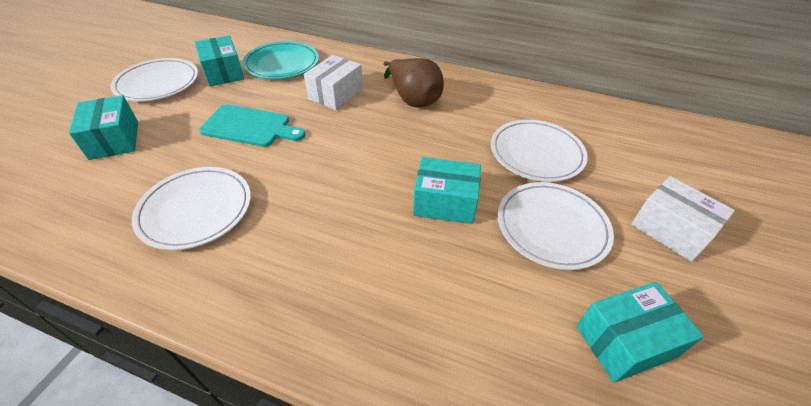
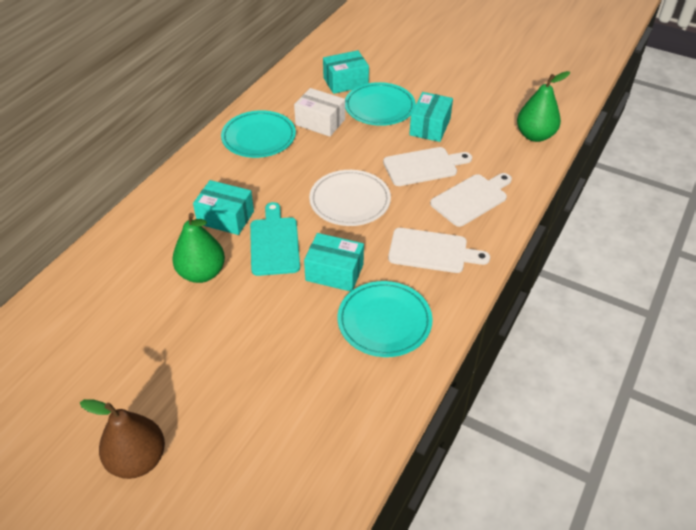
green pear: none = 0 -> [172,213,225,283] [517,71,570,142] = 2
turquoise plate: [242,41,319,79] = 1 -> [221,110,296,158] [337,281,433,357] [345,82,416,126] = 3
white box: [304,55,363,110] [631,176,735,262] = 2 -> [294,88,345,137] = 1
white cutting board: none = 0 -> [383,147,472,186] [388,228,490,273] [430,173,512,227] = 3
white plate: [110,58,198,102] [132,167,251,250] [491,120,588,182] [498,182,614,270] = 4 -> [309,170,391,226] = 1

